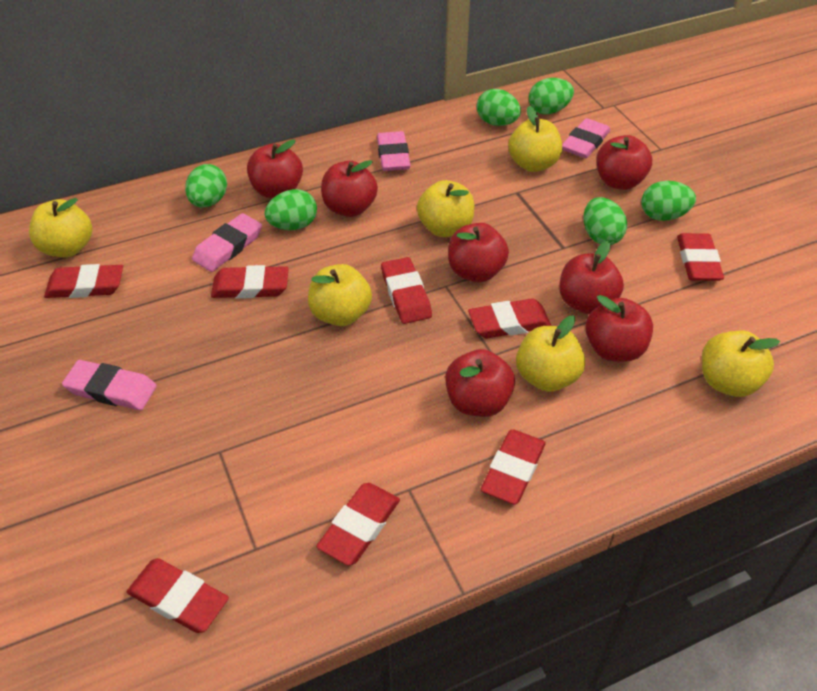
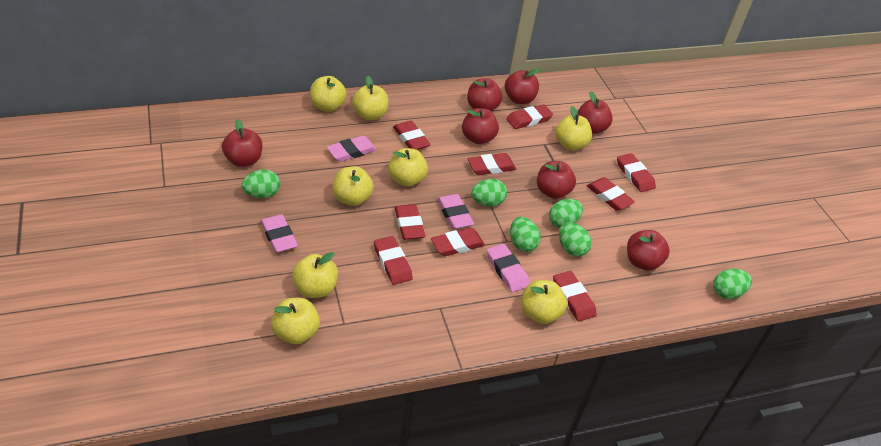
red eraser: [44,264,123,298] [127,558,229,633] [211,265,289,299] [316,483,400,566] [381,257,432,324] [468,298,551,338] [481,429,546,505] [677,233,724,281] = 8 -> [374,236,413,285] [393,121,431,150] [395,204,425,240] [431,228,485,256] [467,153,516,175] [506,104,553,129] [553,271,597,322] [587,177,635,211] [617,153,656,192] = 9
yellow apple: [29,198,92,257] [308,264,372,326] [417,180,475,237] [508,106,562,172] [516,316,585,392] [702,331,780,397] = 6 -> [271,298,320,344] [292,252,338,298] [310,76,347,112] [333,166,374,206] [352,76,389,120] [388,148,428,187] [521,280,567,324] [555,106,592,150] = 8

